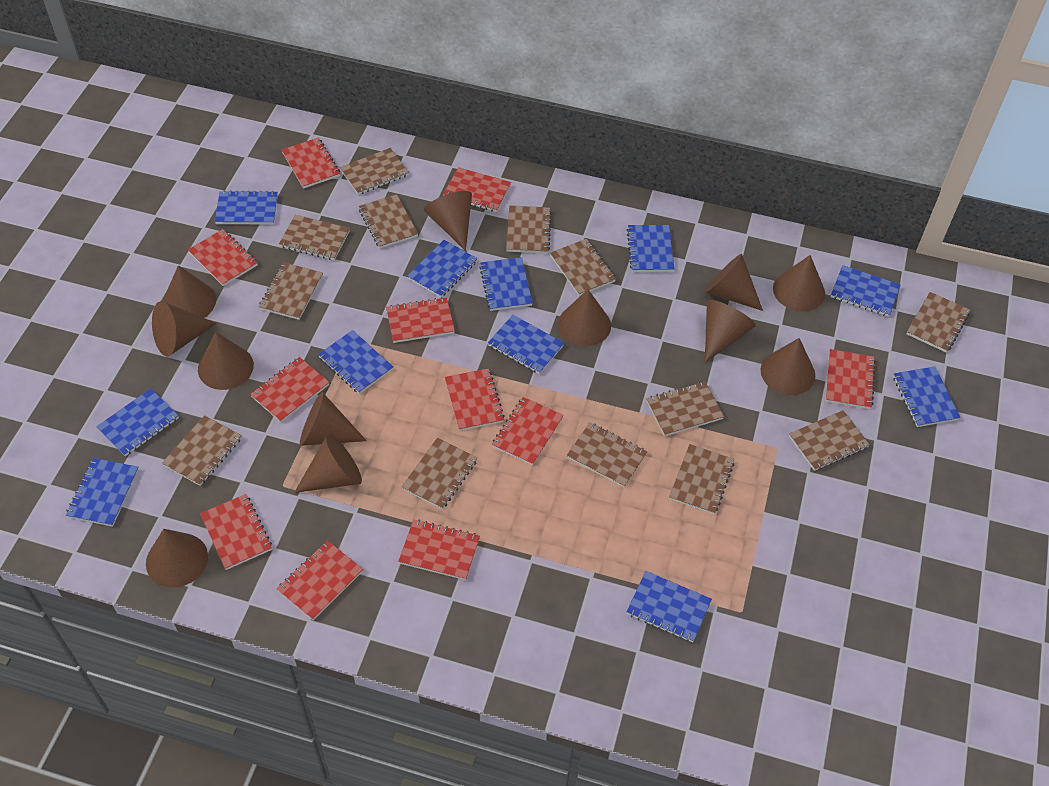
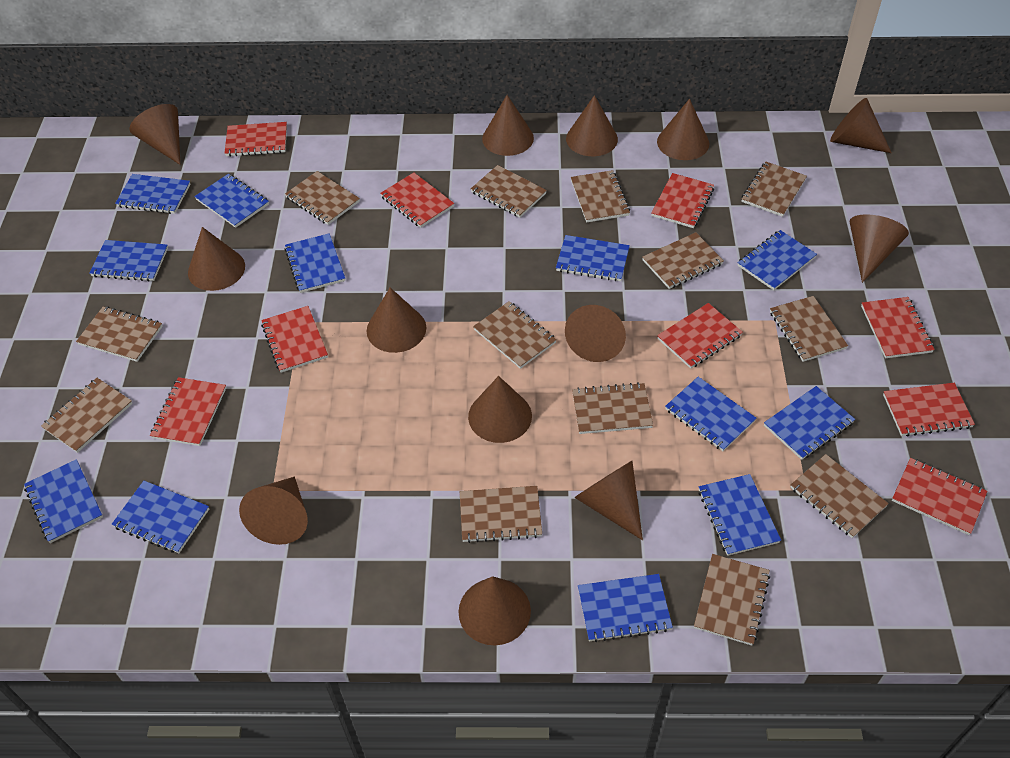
blue notebook: [66,458,139,527] [96,389,179,456] [214,190,278,224] [318,330,393,394] [407,240,477,298] [479,257,533,311] [488,315,564,374] [627,225,674,272] [627,571,712,642] [831,265,901,317] [893,366,961,427] = 11 -> [24,459,103,543] [89,240,168,281] [112,481,209,553] [115,174,191,214] [194,174,269,228] [284,233,345,293] [556,235,630,281] [578,574,673,642] [665,377,756,451] [698,474,781,556] [738,230,817,291] [764,386,855,460] = 12
brown cone: [146,529,208,588] [152,301,217,356] [163,265,216,318] [198,332,254,390] [294,434,362,493] [300,392,367,446] [424,191,472,251] [558,290,611,346] [705,254,763,311] [705,300,756,362] [761,338,815,395] [773,255,825,311] = 12 -> [129,104,180,165] [188,227,245,291] [239,477,308,545] [367,288,426,353] [459,576,531,645] [468,376,532,443] [482,95,534,156] [565,305,626,362] [566,95,618,156] [574,461,643,540] [657,99,709,160] [830,98,891,153] [849,214,909,283] = 13
red notebook: [188,229,258,286] [200,494,272,570] [250,357,330,422] [277,540,363,620] [282,138,340,189] [386,297,455,343] [398,519,480,580] [443,167,511,212] [445,368,505,431] [492,397,564,466] [826,349,876,409] = 11 -> [150,377,226,446] [224,122,287,157] [261,306,328,373] [380,173,454,228] [651,173,714,228] [657,303,743,369] [861,297,935,358] [883,383,975,437] [892,458,987,535] = 9

